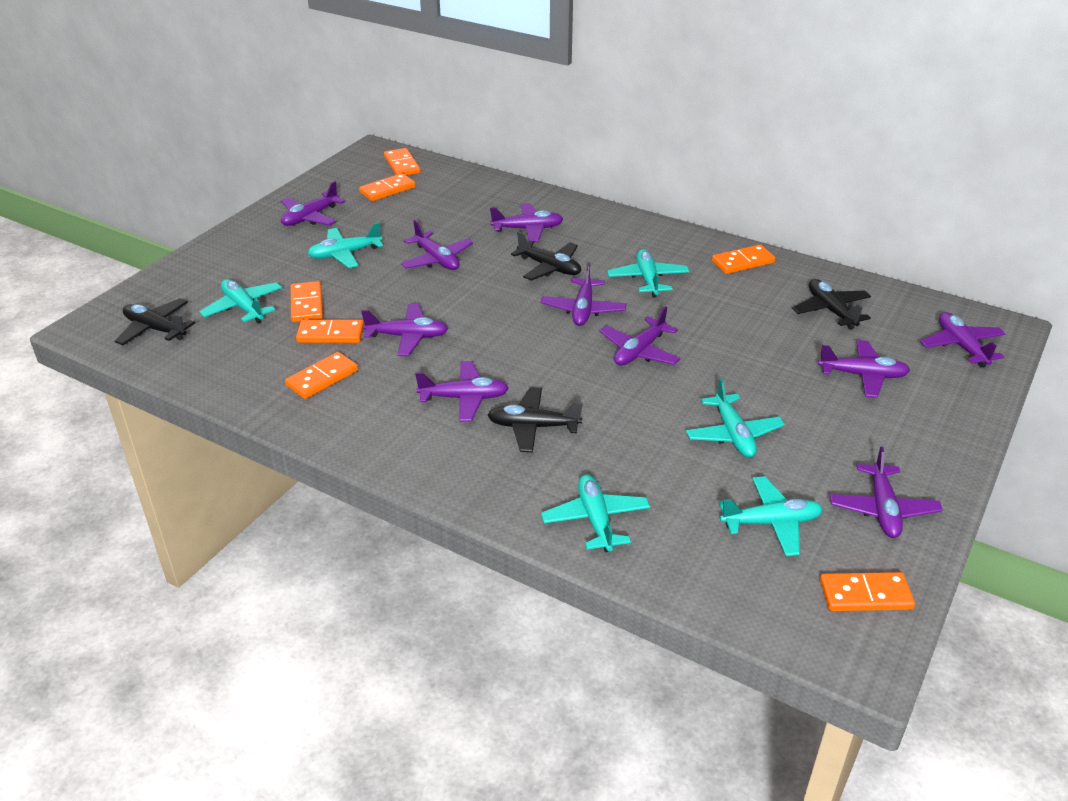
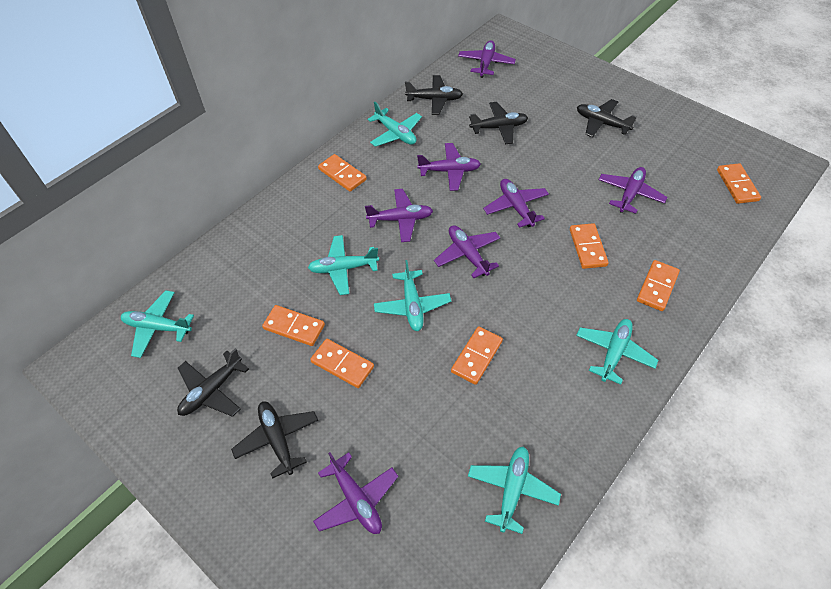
black plane: [115,298,195,345] [488,388,583,453] [511,231,581,281] [792,279,871,329] = 4 -> [177,348,249,417] [231,401,318,479] [405,75,463,115] [469,102,528,144] [577,99,637,137] = 5
purple plane: [281,181,345,226] [361,304,448,356] [401,220,473,270] [415,361,509,422] [490,203,563,242] [541,263,627,326] [600,306,681,365] [818,340,910,398] [830,446,943,538] [920,312,1006,367] = 10 -> [313,452,398,534] [365,189,433,242] [417,143,481,191] [434,225,500,278] [458,40,516,78] [483,179,549,228] [598,167,668,214] = 7

